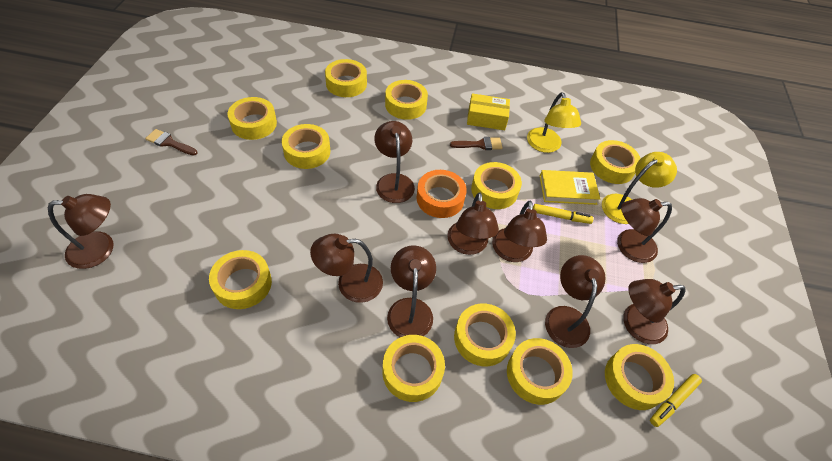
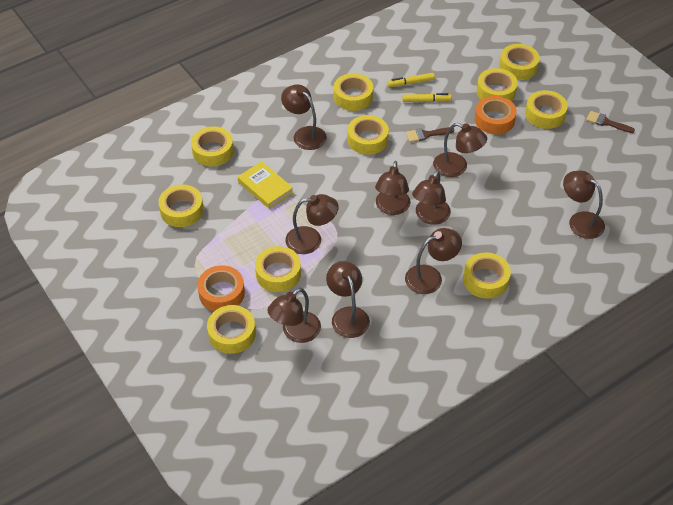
orange tape: [416,170,467,218] = 1 -> [197,265,245,311] [475,96,517,134] = 2
yellow box: [467,93,510,130] = 1 -> none = 0
yellow lamp: [527,92,581,153] [602,152,677,224] = 2 -> none = 0
yellow tape: [209,250,272,309] [228,97,277,140] [282,124,330,169] [325,59,367,97] [382,335,445,402] [385,80,428,120] [454,304,516,366] [471,162,522,209] [507,338,573,405] [590,140,641,184] [605,344,674,410] = 11 -> [158,184,204,227] [191,126,234,167] [207,305,256,354] [255,246,301,292] [334,73,373,111] [348,115,389,155] [463,253,511,299] [477,68,518,101] [499,44,540,80] [525,90,568,129] = 10

